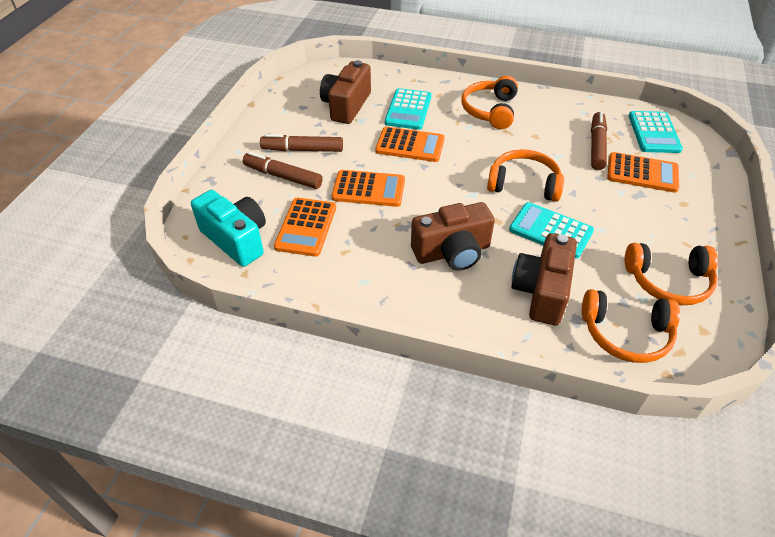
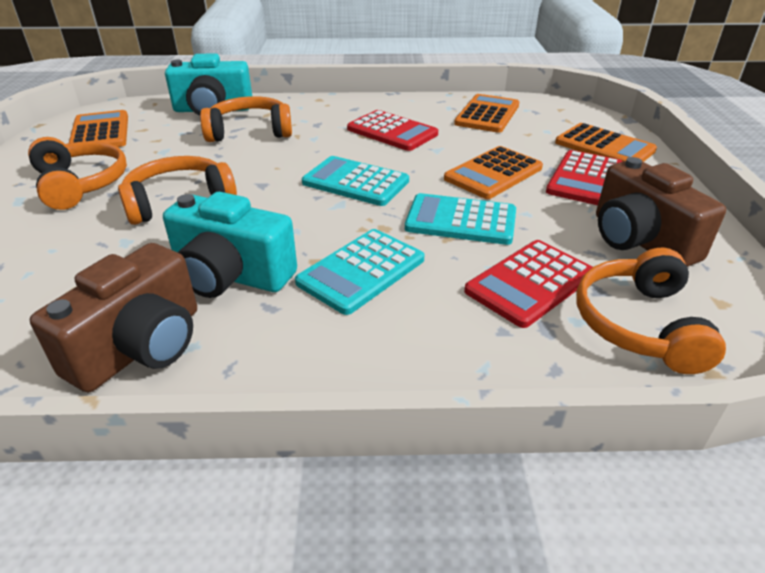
brown camera: [320,60,371,124] [411,202,495,271] [511,233,577,325] = 3 -> [30,243,197,392] [596,157,726,267] = 2
brown marker: [243,152,323,189] [260,134,343,152] [591,111,607,170] = 3 -> none = 0
red calculator: none = 0 -> [347,110,438,151] [464,240,593,328] [546,150,623,205] = 3
turquoise camera: [191,190,266,267] = 1 -> [163,192,297,298] [165,53,252,115] = 2

